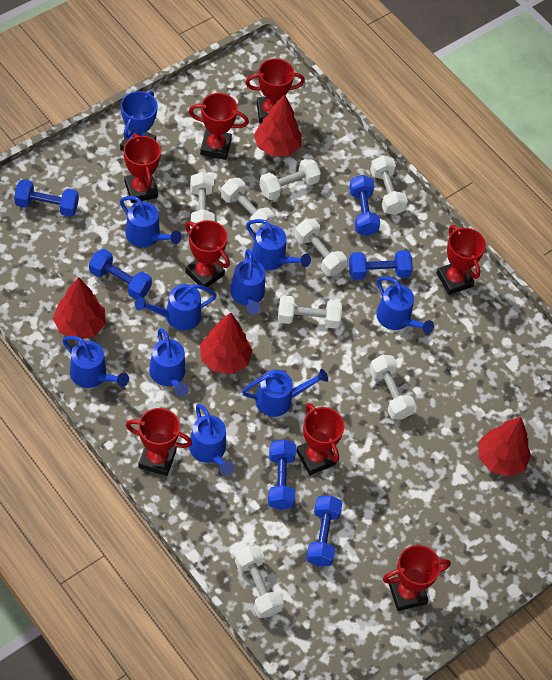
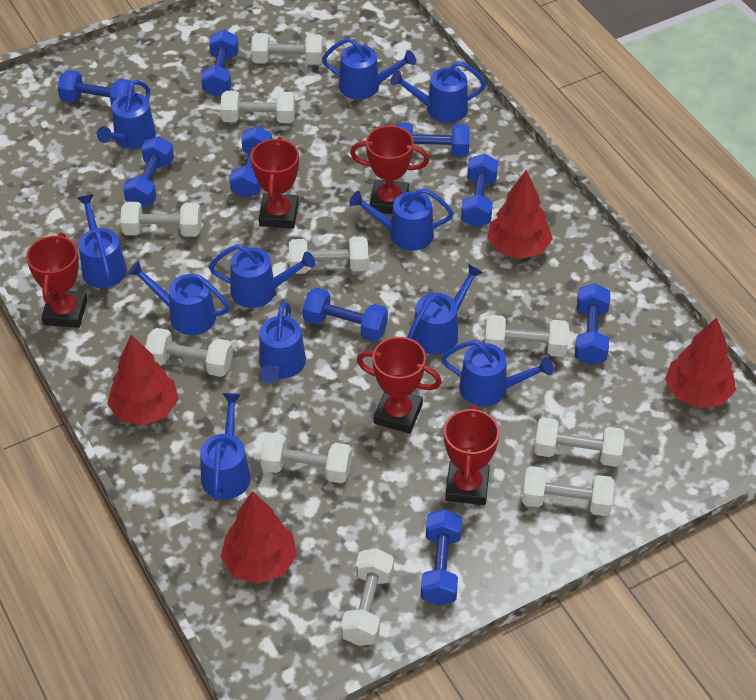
blue dumbbell: [14,180,79,217] [89,249,152,300] [268,440,296,510] [306,495,342,566] [349,175,380,236] [349,250,413,280] = 6 -> [57,70,135,107] [123,136,174,207] [201,30,239,97] [230,126,272,198] [302,288,388,341] [396,123,470,157] [421,509,462,605] [461,154,498,227] [575,283,610,365] = 9
blue trophy: [120,91,158,151] = 1 -> none = 0
blue watering can: [63,336,129,388] [120,196,182,247] [135,284,217,331] [149,328,189,397] [189,404,234,475] [230,249,265,315] [242,369,328,417] [246,219,311,270] [376,277,434,334] = 9 -> [77,194,127,288] [97,80,156,149] [128,261,230,335] [200,393,251,500] [209,244,315,308] [259,302,306,384] [322,38,416,99] [349,188,454,251] [390,61,486,123] [407,264,483,355] [441,340,553,406] = 11
red trophy: [123,133,161,203] [126,408,192,476] [185,220,230,288] [189,93,249,160] [245,59,305,123] [296,403,345,475] [383,545,451,611] [437,225,486,295] = 8 -> [26,233,87,328] [251,137,299,228] [350,126,429,214] [357,337,442,434] [444,404,499,505] = 5
white dumbbell: [190,172,215,228] [221,178,275,233] [235,545,284,618] [259,158,321,200] [278,295,342,329] [295,219,347,276] [369,355,416,419] [370,155,408,215] = 8 -> [120,201,201,237] [145,328,233,377] [221,91,295,123] [251,33,323,65] [260,433,352,483] [289,236,368,274] [341,549,394,646] [485,315,569,357] [522,466,614,516] [534,417,625,467] = 10

